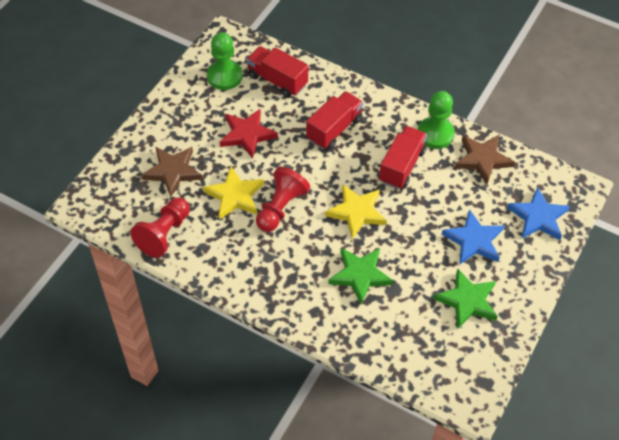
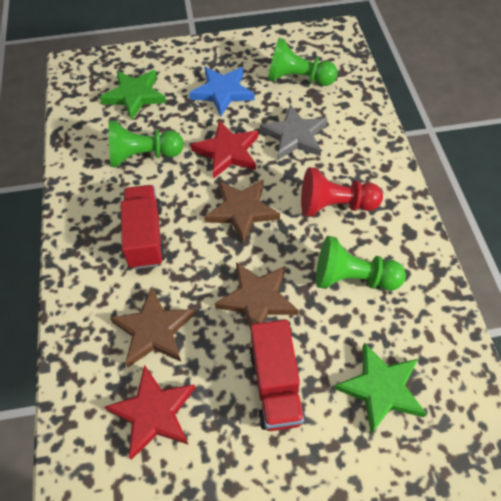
blue star: [441,209,504,264] [507,187,570,240] = 2 -> [189,67,255,116] = 1
brown star: [141,147,203,197] [455,135,515,184] = 2 -> [110,287,195,367] [204,179,280,243] [215,262,298,330] = 3
green pawn: [207,32,243,90] [418,91,455,149] = 2 -> [109,120,184,167] [268,38,338,86] [316,236,406,290] = 3
grey star: none = 0 -> [260,104,327,160] = 1
red pawn: [130,198,190,258] [256,167,310,232] = 2 -> [301,167,383,217] = 1
red star: [220,108,278,159] = 1 -> [104,365,195,460] [191,120,258,179] = 2
red truck: [246,46,308,98] [306,91,363,149] [379,126,427,189] = 3 -> [121,185,166,269] [249,320,306,431] = 2
yellow star: [203,167,264,220] [325,184,387,239] = 2 -> none = 0

